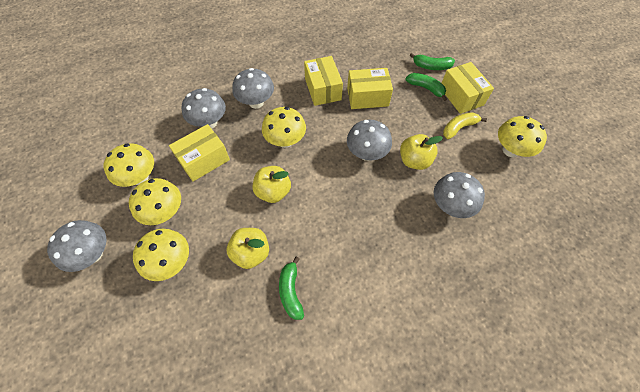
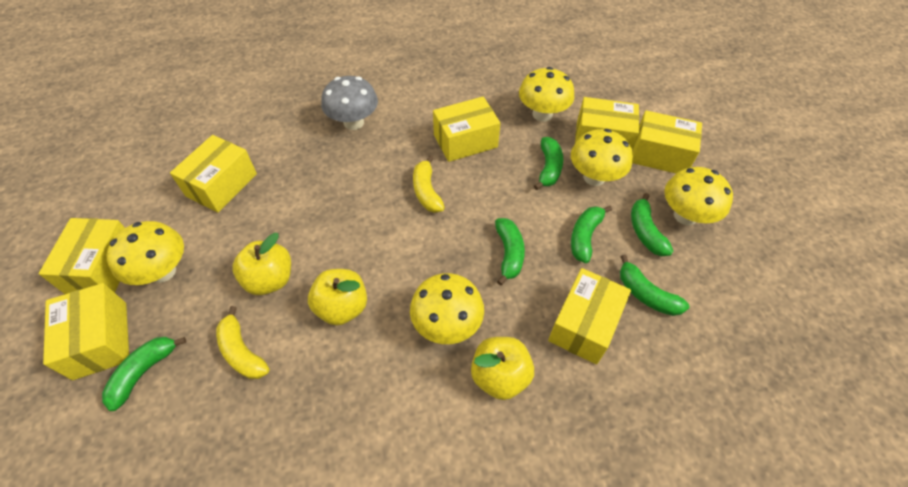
green banana: [279,257,304,320] [405,73,447,101] [410,53,455,70] = 3 -> [102,337,186,411] [495,218,525,286] [534,137,563,190] [571,206,612,263] [620,255,689,316] [631,193,673,256] = 6
grey mushroom: [47,220,107,272] [182,88,226,129] [232,68,274,109] [347,120,392,161] [434,172,485,218] = 5 -> [321,76,378,130] = 1
yellow banana: [443,112,487,139] = 1 -> [216,306,269,379] [413,156,445,213] = 2
yellow box: [169,124,230,182] [304,56,343,106] [347,68,393,109] [442,62,494,114] = 4 -> [39,218,125,294] [43,283,129,380] [170,135,257,213] [433,97,501,162] [548,268,631,364] [575,97,639,149] [632,110,702,173] = 7

